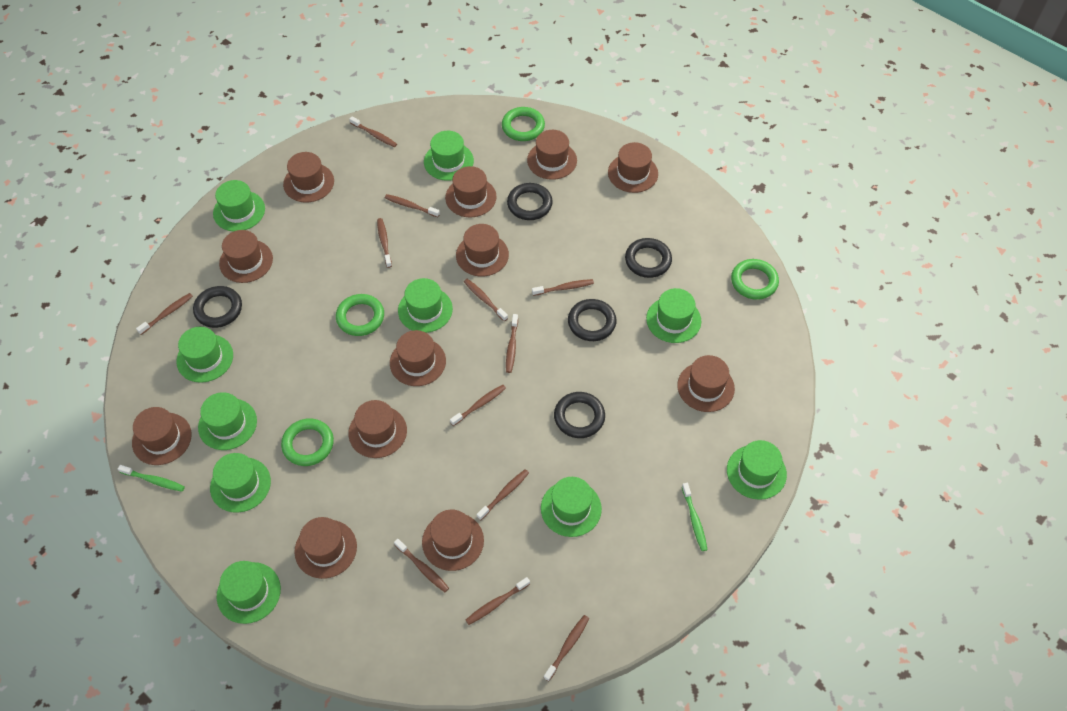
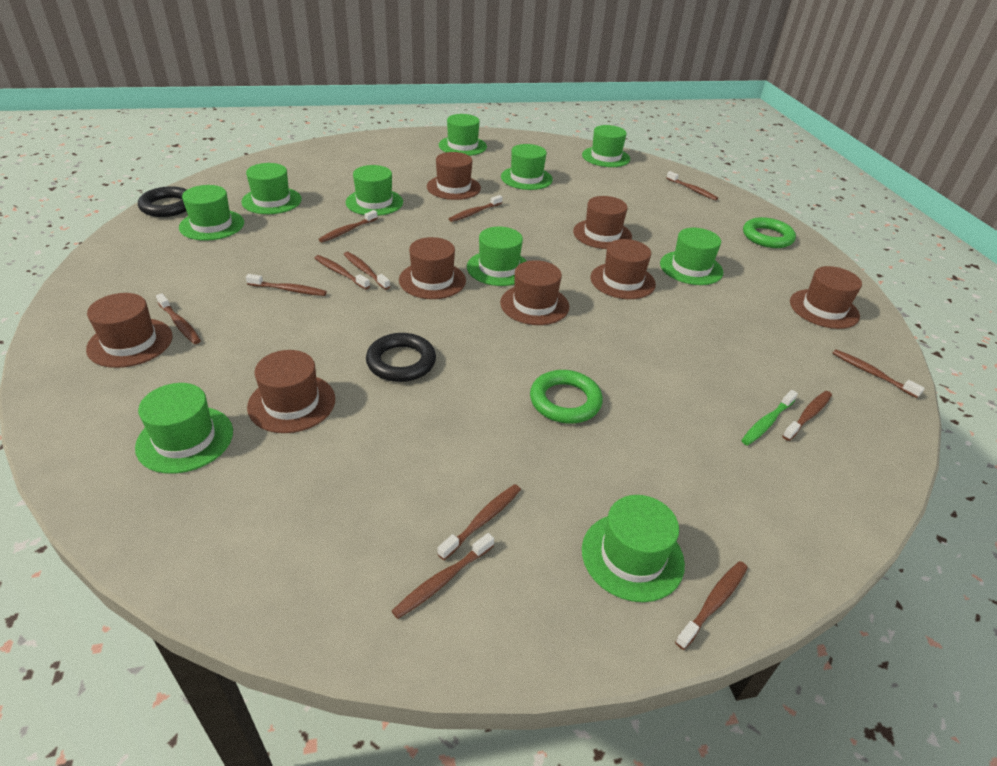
black ring: [193,286,242,328] [507,183,553,220] [554,392,605,438] [568,299,616,341] [625,238,672,278] = 5 -> [138,186,187,217] [366,333,436,382] = 2
brown hat: [132,407,192,465] [219,230,273,283] [283,152,334,203] [294,517,357,579] [348,400,407,458] [390,330,446,386] [422,509,484,571] [445,166,497,217] [456,224,509,277] [527,130,577,180] [608,142,658,193] [677,355,735,412] = 12 -> [86,293,172,368] [247,350,335,433] [399,237,466,299] [427,152,481,200] [500,260,569,325] [573,196,632,249] [591,239,656,299] [790,266,862,329] = 8
green ring: [281,418,334,466] [336,294,384,336] [502,107,545,141] [731,259,779,300] = 4 -> [530,370,603,423] [743,217,796,248] = 2
green toothbrush: [118,465,185,492] [682,483,708,551] = 2 -> [741,390,798,445] = 1

